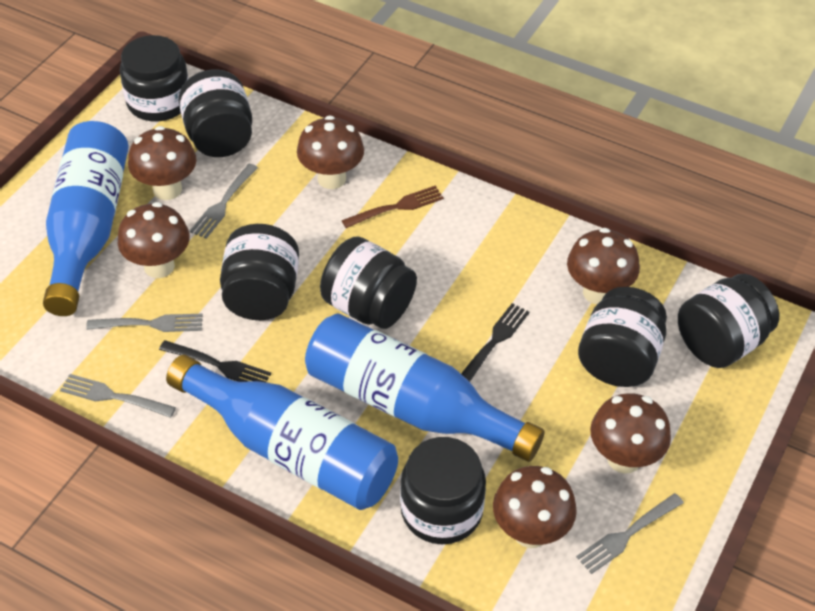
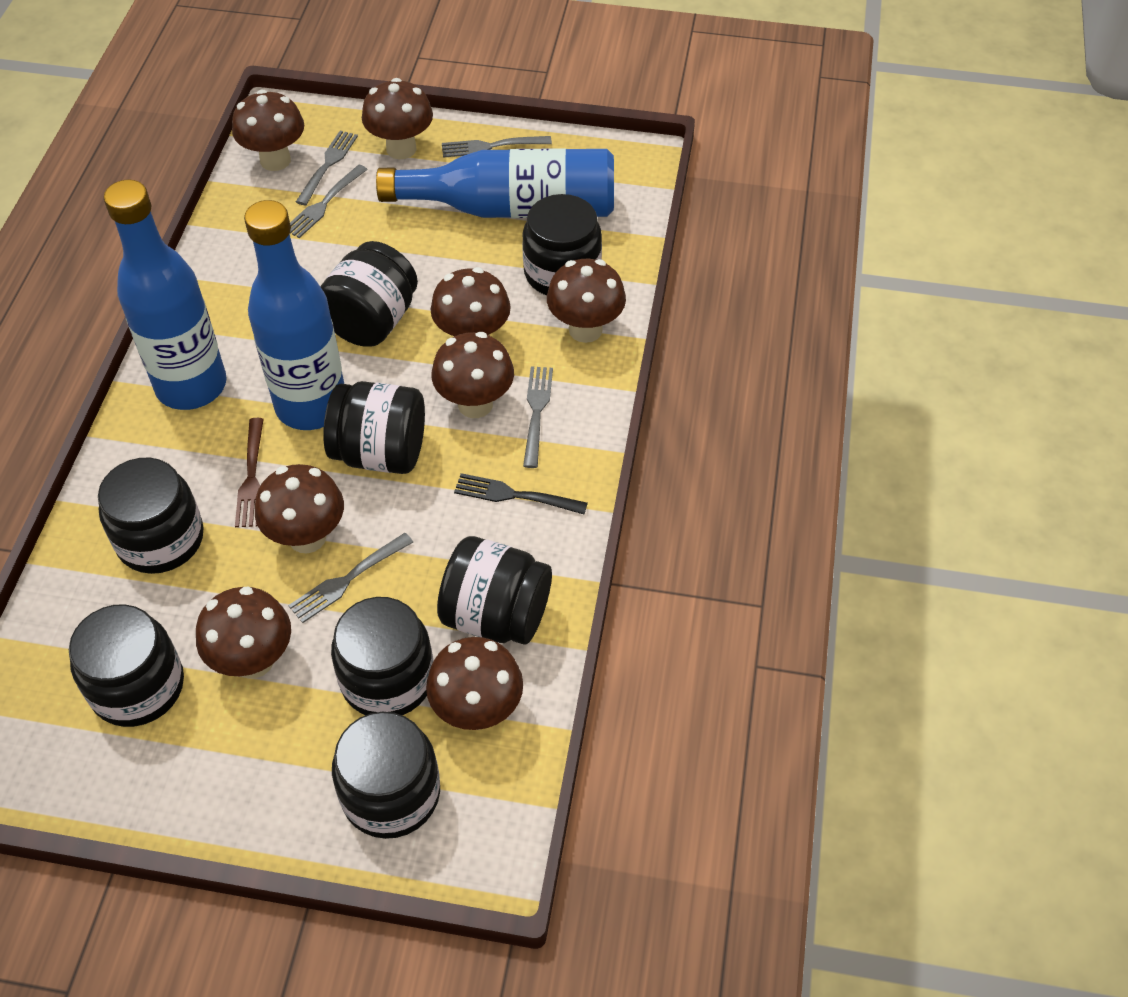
black fork: [159,340,271,382] [461,303,529,382] = 2 -> [454,473,588,514] = 1
black jar: [120,35,189,121] [179,70,252,157] [220,224,299,320] [320,236,417,329] [400,437,486,544] [578,287,667,387] [678,274,779,368] = 7 -> [69,604,184,727] [98,458,204,574] [320,241,418,347] [323,381,425,474] [331,597,434,715] [332,712,440,839] [437,536,552,644] [522,194,602,295] = 8
brown mushroom: [118,202,190,278] [128,126,197,200] [297,115,364,189] [493,466,577,548] [567,228,640,304] [590,393,671,474] = 6 -> [196,586,291,679] [232,90,304,171] [255,464,344,553] [362,78,433,159] [426,637,523,730] [430,267,511,336] [431,332,514,418] [547,259,626,343] = 8
grey fork: [60,374,176,418] [86,314,203,332] [190,164,258,239] [576,493,684,574] = 4 -> [288,533,413,623] [290,165,368,238] [296,131,358,205] [442,136,552,158] [523,366,553,468] = 5

